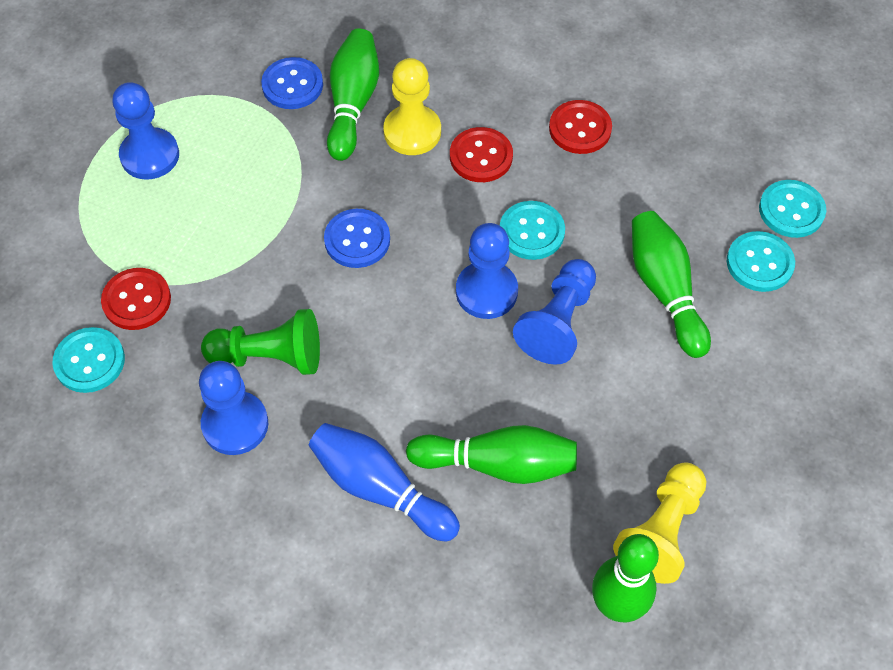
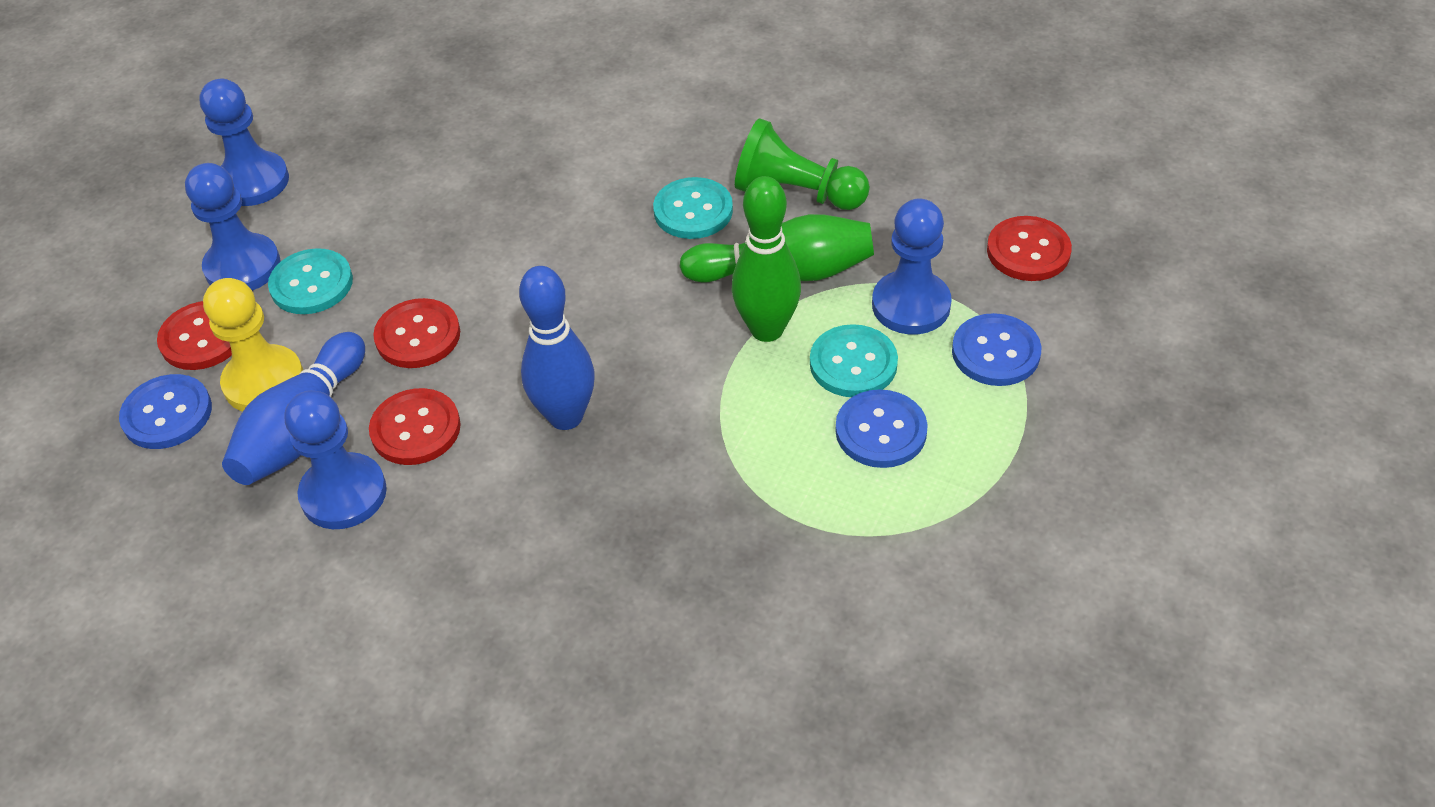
blue bowling pin: [309,423,460,541] = 1 -> [222,332,365,485] [519,266,595,430] = 2
blue button: [261,57,323,109] [324,209,390,268] = 2 -> [119,374,212,449] [835,389,928,468] [952,313,1041,386] = 3
green bowling pin: [327,29,379,161] [406,425,577,484] [592,534,659,622] [632,211,711,358] = 4 -> [679,214,874,282] [732,176,801,342] = 2
red button: [101,268,171,330] [450,127,513,182] [549,100,612,154] = 3 -> [157,301,232,370] [369,388,461,465] [373,298,460,368] [987,216,1072,281] = 4
turquoise button: [52,327,125,393] [500,201,565,260] [727,231,795,292] [759,180,826,238] = 4 -> [268,248,353,314] [653,177,733,239] [810,324,898,397] = 3
yellow pawn: [383,58,441,155] [613,462,706,584] = 2 -> [203,278,303,411] = 1

